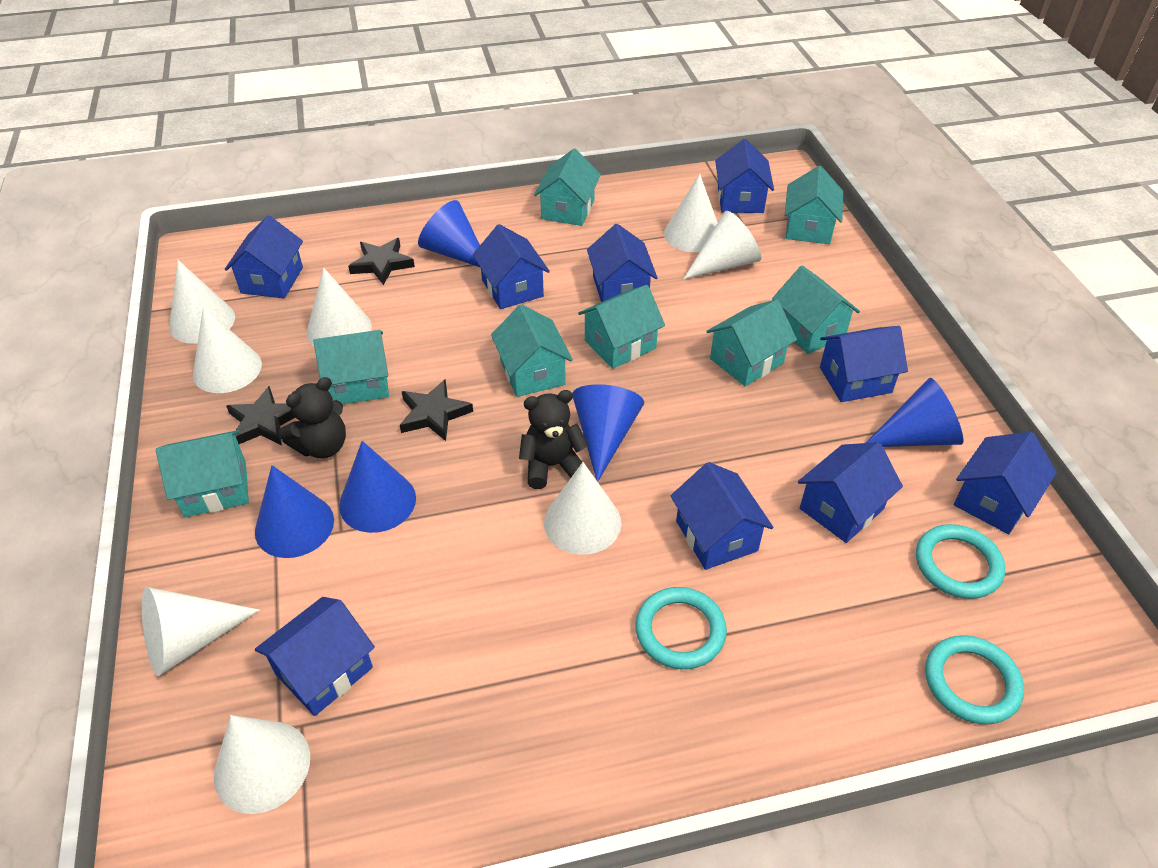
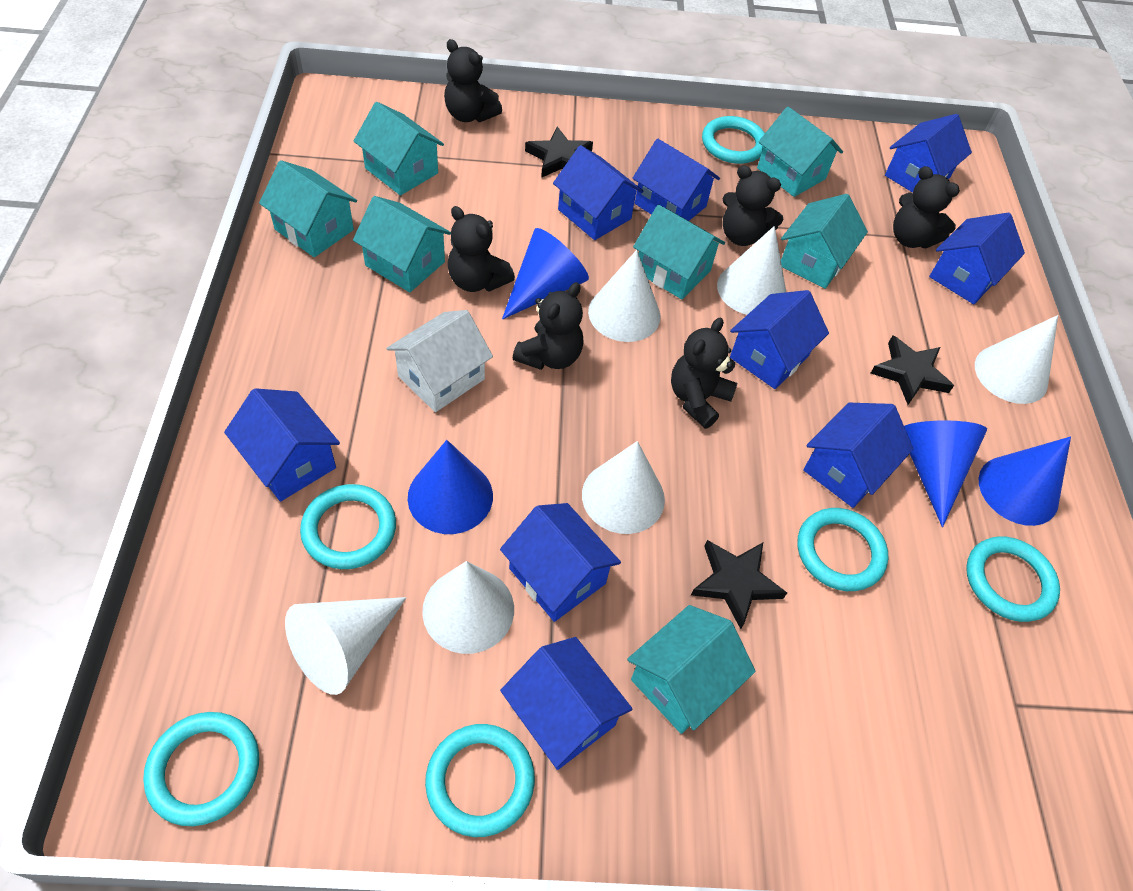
black teddy bear: [279,377,346,458] [519,390,589,489] = 2 -> [444,39,502,122] [448,206,515,292] [513,282,584,370] [671,317,737,429] [723,165,783,246] [893,166,960,248] = 6
blue cone: [255,465,334,558] [339,441,416,533] [418,200,481,268] [572,384,644,482] [866,378,963,447] = 5 -> [408,440,493,534] [502,228,589,320] [904,420,987,527] [979,437,1071,526] = 4
turquoise house: [156,430,249,517] [314,330,389,405] [491,304,573,397] [534,149,601,226] [578,285,665,369] [706,299,797,386] [772,265,860,354] [785,166,843,244] = 8 -> [259,160,357,257] [353,196,451,292] [354,102,444,195] [627,605,756,734] [633,205,725,299] [757,107,843,197] [781,194,868,289] = 7
turquoise ring: [635,587,727,669] [916,524,1005,599] [925,635,1024,724] = 3 -> [143,712,259,826] [300,484,396,569] [425,724,535,837] [702,116,765,164] [798,508,889,591] [966,536,1060,622] = 6
white cone: [142,587,260,676] [169,260,235,344] [193,307,262,393] [214,715,310,814] [306,268,372,346] [544,462,621,555] [664,174,718,252] [683,211,761,280] = 8 -> [285,597,406,695] [422,561,514,654] [582,441,665,534] [588,250,661,342] [717,226,786,315] [975,315,1058,404] = 6
white house: none = 0 -> [386,310,493,412] = 1

